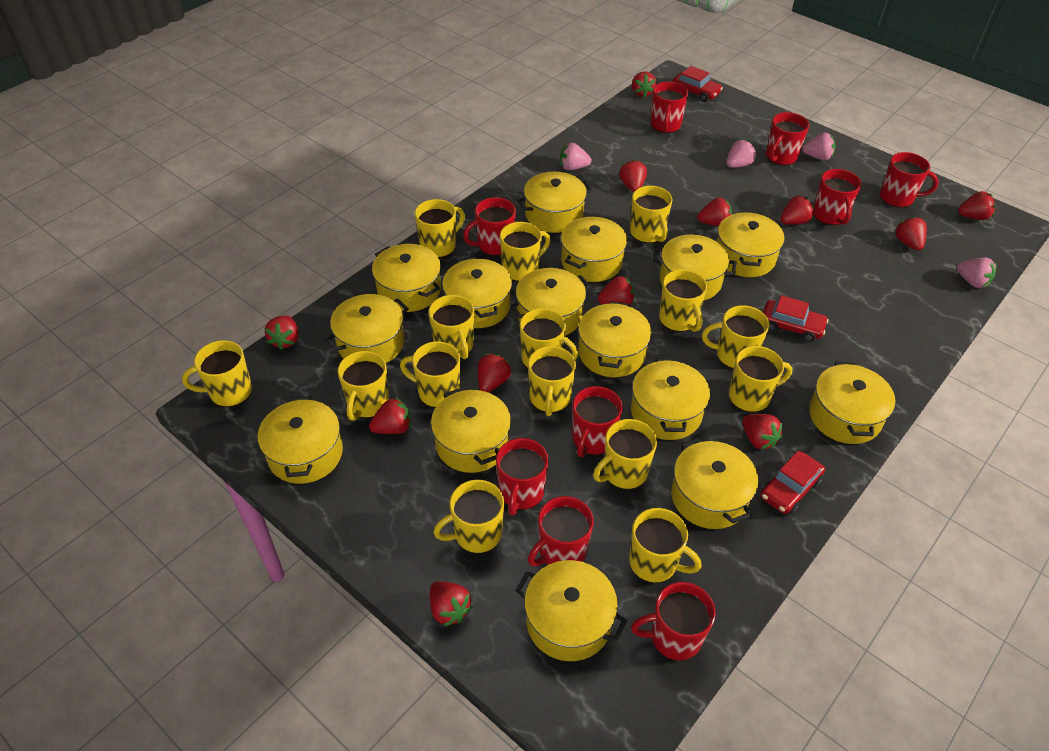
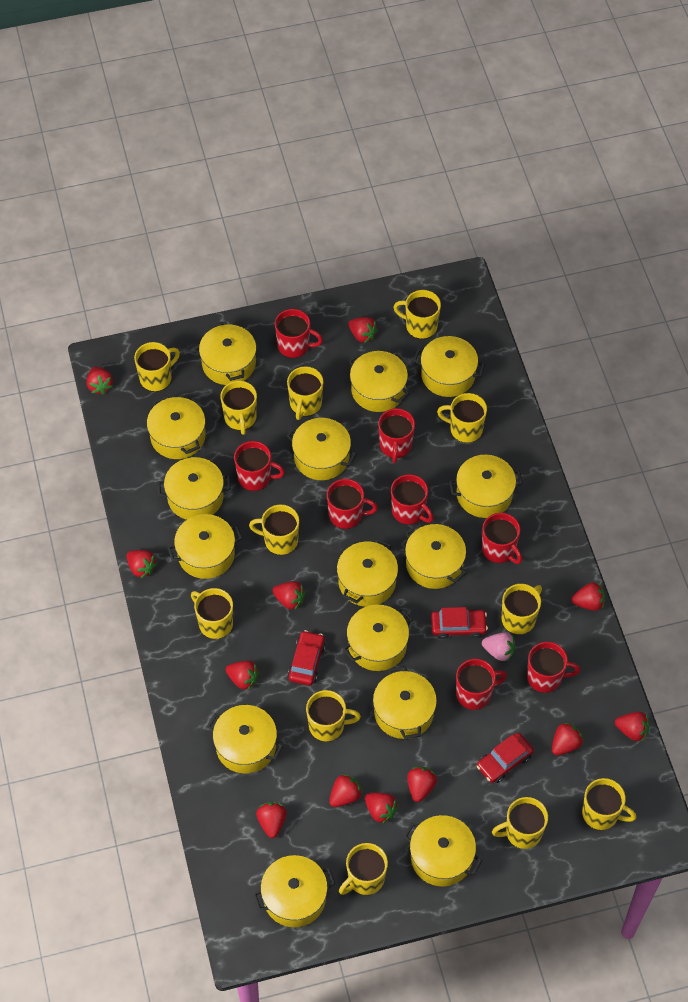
pink strawberry: [560,143,592,171] [727,139,756,168] [802,133,836,160] [956,258,997,288] = 4 -> [482,632,515,661] = 1
red mug: [463,197,516,256] [496,438,549,516] [528,496,594,566] [572,386,623,457] [631,582,716,660] [651,82,688,133] [766,112,809,165] [813,169,861,225] [880,152,939,208] = 9 -> [234,441,285,491] [275,309,323,358] [327,479,378,529] [378,408,415,463] [391,474,434,525] [456,659,507,710] [482,513,522,564] [527,642,580,693] = 8
yellow mug: [182,340,252,407] [338,351,389,421] [400,341,460,408] [415,199,465,258] [429,295,474,359] [433,480,504,553] [500,222,550,281] [520,308,578,368] [528,346,576,416] [593,419,657,489] [629,508,702,583] [630,186,672,243] [659,269,707,332] [702,305,769,369] [729,346,792,412] = 15 -> [134,342,180,392] [191,588,233,639] [220,381,257,435] [249,504,299,555] [287,366,323,420] [306,690,361,742] [339,843,388,895] [394,290,441,339] [437,393,487,443] [492,797,548,849] [502,584,542,635] [582,778,637,830] = 12

